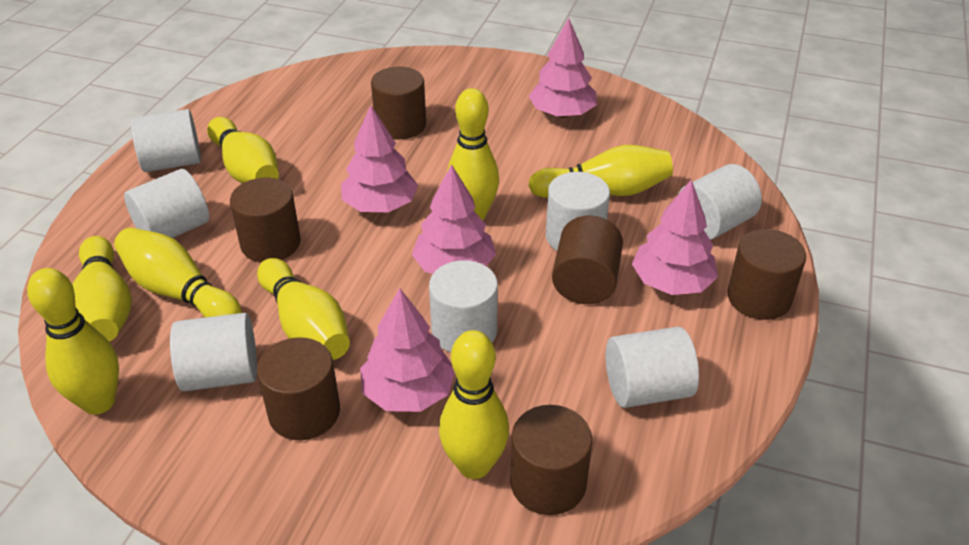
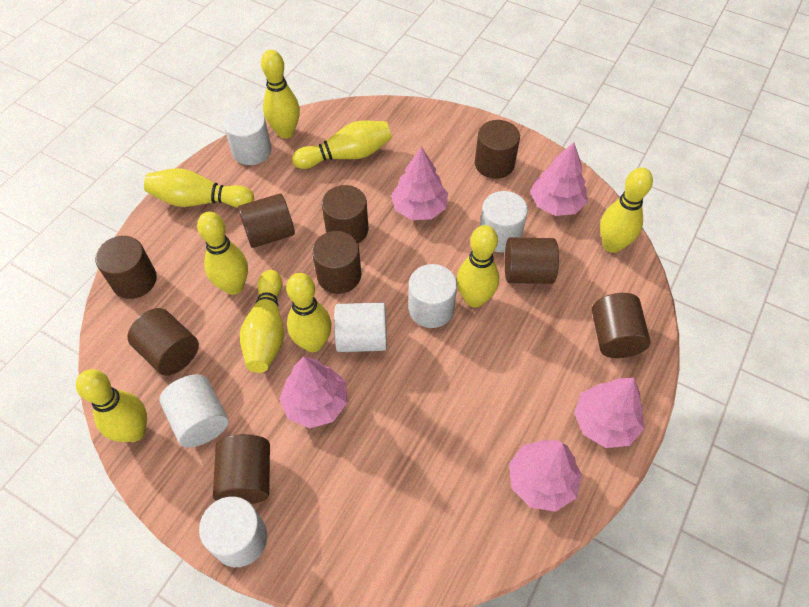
brown cylinder: [230,178,301,262] [257,337,340,440] [371,67,426,139] [510,405,592,515] [552,215,623,304] [727,229,806,320] = 6 -> [95,236,157,299] [127,308,199,376] [213,434,270,504] [238,194,295,248] [312,231,361,294] [322,185,368,243] [475,120,520,179] [505,238,559,284] [592,293,650,358] = 9
white cylinder: [124,169,209,238] [131,109,201,172] [170,313,257,391] [429,260,498,352] [546,172,610,251] [606,327,699,408] [678,164,762,240] = 7 -> [159,374,229,447] [199,496,267,567] [224,107,272,165] [334,303,387,352] [408,264,457,328] [480,191,528,252] = 6
yellow bowling pin: [27,268,119,415] [72,236,132,342] [114,227,242,317] [207,117,279,184] [257,258,350,360] [439,330,509,479] [447,88,499,220] [529,145,673,198] = 8 -> [76,369,147,442] [144,168,254,208] [197,212,248,295] [240,270,284,373] [261,50,300,139] [286,273,332,352] [292,121,392,169] [457,225,499,308] [600,168,653,253] = 9

